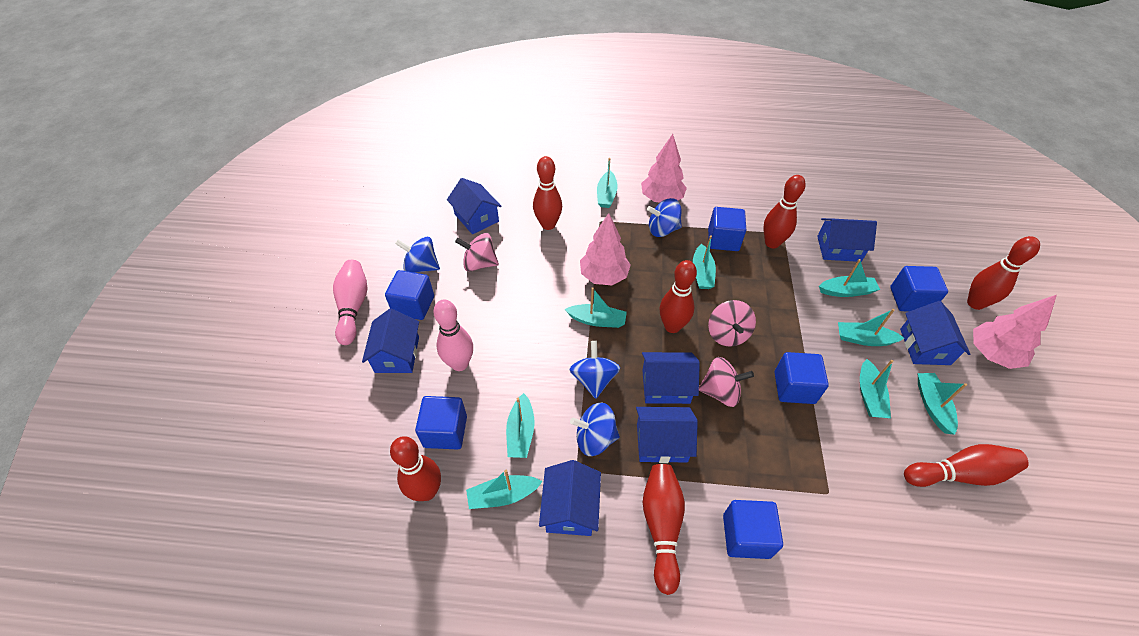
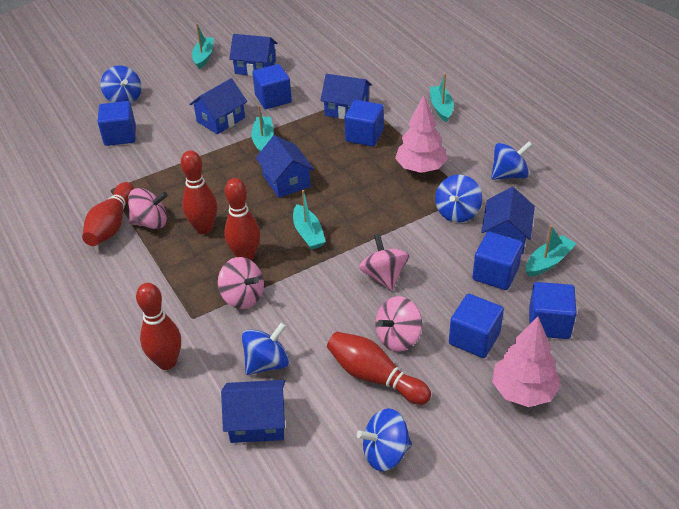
blue house: [362,308,419,373] [447,178,502,234] [539,460,601,536] [636,407,698,463] [642,352,700,404] [817,218,877,262] [900,301,970,365] = 7 -> [189,78,247,134] [221,380,285,443] [229,34,277,76] [256,135,314,198] [320,74,372,119] [481,187,535,254] = 6
blue spinning top: [395,237,440,273] [569,341,620,399] [570,403,620,456] [647,198,682,237] = 4 -> [101,65,142,104] [242,322,289,375] [357,408,412,471] [435,174,482,223] [491,141,532,180] = 5
pink bowling pin: [333,260,368,345] [433,299,473,371] = 2 -> none = 0
pink spinning top: [455,233,499,272] [699,357,754,407] [708,300,756,347] = 3 -> [128,188,168,229] [218,257,264,309] [359,234,409,291] [375,296,422,352] = 4
pink tree: [580,213,631,285] [641,134,687,203] [973,295,1057,369] = 3 -> [395,95,448,173] [492,317,561,407] = 2
red bowling pin: [390,436,441,501] [533,156,562,230] [643,464,685,595] [660,260,697,333] [763,175,806,248] [904,444,1029,487] [967,236,1040,310] = 7 -> [82,182,134,246] [136,283,181,370] [181,150,217,234] [224,178,260,261] [327,332,431,405] = 5
turquoise boat: [466,470,543,509] [506,393,535,458] [565,287,627,328] [597,158,618,208] [693,235,716,289] [819,259,880,297] [838,309,904,346] [860,359,893,418] [918,373,967,435] = 9 -> [192,23,214,69] [251,105,274,152] [293,190,326,250] [430,73,454,123] [526,225,576,277] = 5

